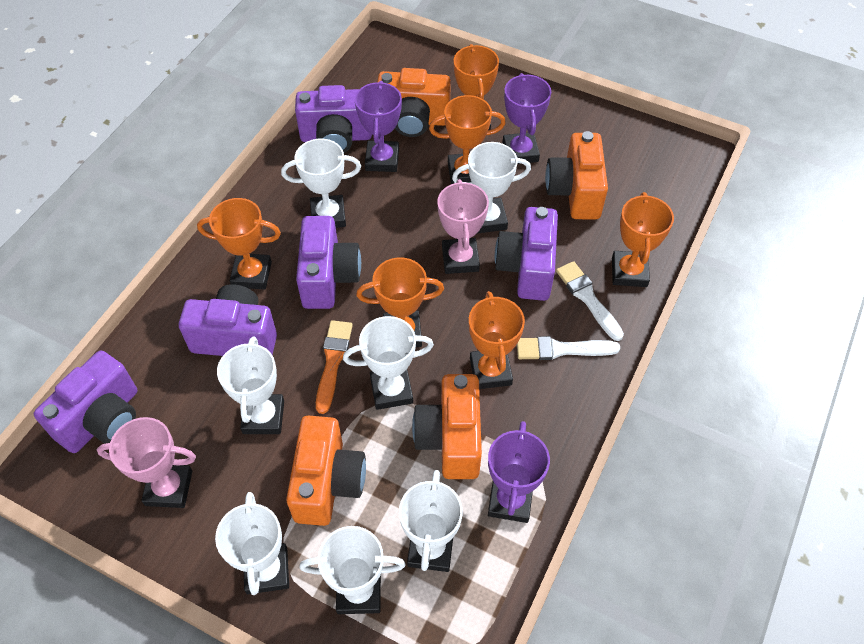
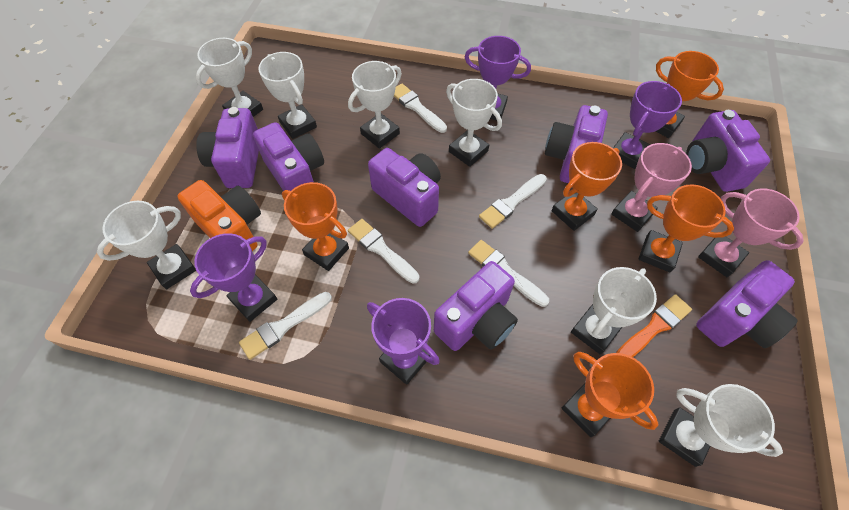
orange camera: [286,416,366,526] [377,68,451,137] [412,374,482,479] [545,131,608,219] = 4 -> [177,180,261,251] = 1
orange trophy: [197,198,281,289] [356,257,444,347] [429,95,506,184] [454,44,499,130] [469,291,525,389] [612,192,674,287] = 6 -> [282,182,349,271] [552,142,622,231] [561,352,658,437] [638,184,734,273] [656,51,724,138] = 5
purple camera: [34,350,137,453] [179,284,277,356] [295,85,372,153] [296,216,361,309] [495,207,558,301] = 5 -> [196,107,259,188] [253,122,324,191] [368,148,441,227] [434,261,518,351] [545,105,608,183] [686,110,770,192] [696,260,798,348] = 7
purple trophy: [355,81,402,172] [488,421,550,523] [503,73,551,164] = 3 -> [190,233,277,322] [367,298,440,385] [465,36,531,120] [613,81,682,169] = 4
white brush: [517,336,620,360] [556,261,624,341] = 2 -> [239,292,332,360] [348,219,419,284] [394,83,447,133] [468,240,549,307] [479,174,547,229] = 5

